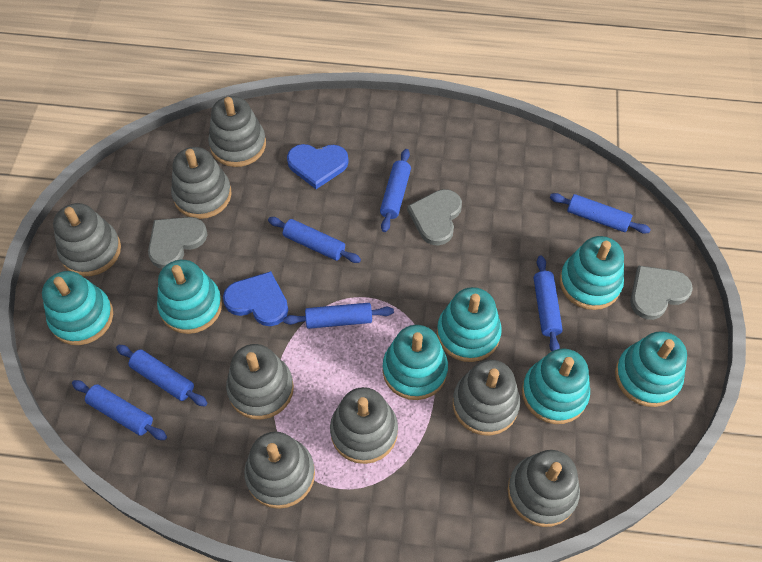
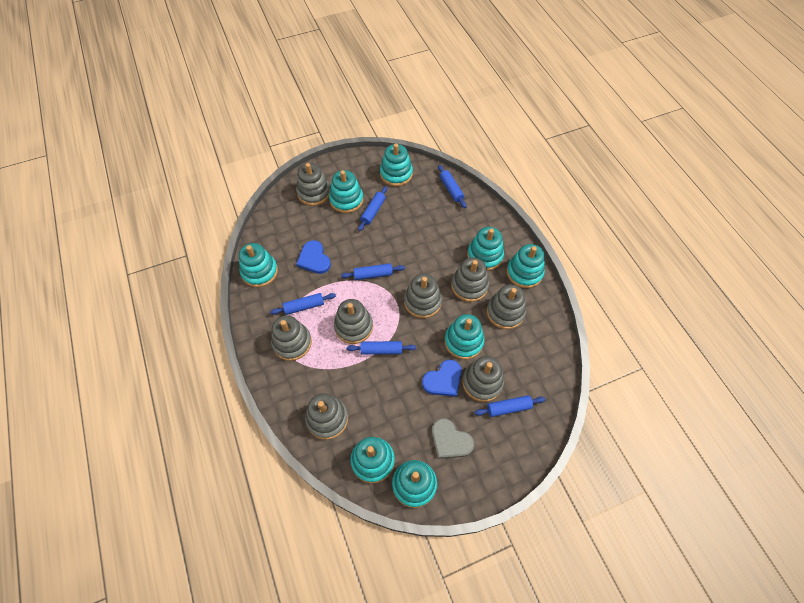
blue rolling pin: [72,380,167,440] [116,345,207,406] [268,217,361,263] [283,303,394,329] [380,149,411,232] [534,255,563,351] [550,193,651,234] = 7 -> [270,293,336,315] [341,263,405,280] [347,341,416,355] [358,186,387,231] [438,165,466,208] [474,395,546,417] = 6
grey heart: [148,217,208,269] [407,189,462,246] [630,266,693,320] = 3 -> [432,418,474,459] = 1
turquoise stacking toy: [42,271,113,345] [157,260,222,334] [383,325,448,400] [437,287,502,362] [522,348,590,424] [560,236,624,310] [615,331,687,407] = 7 -> [239,243,278,287] [329,170,363,213] [351,437,395,483] [380,144,413,186] [392,460,437,508] [445,314,485,359] [467,227,504,271] [506,244,545,288] = 8

